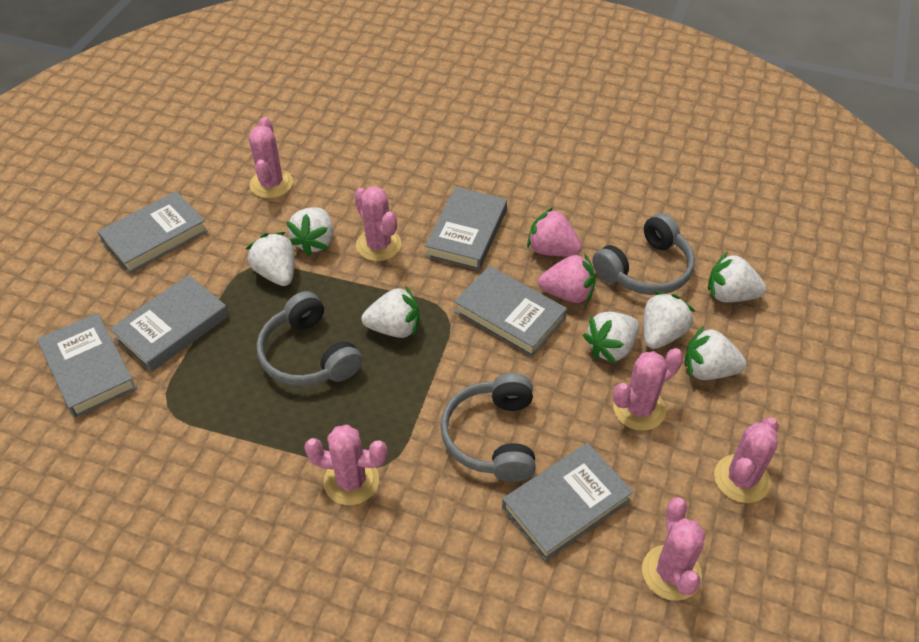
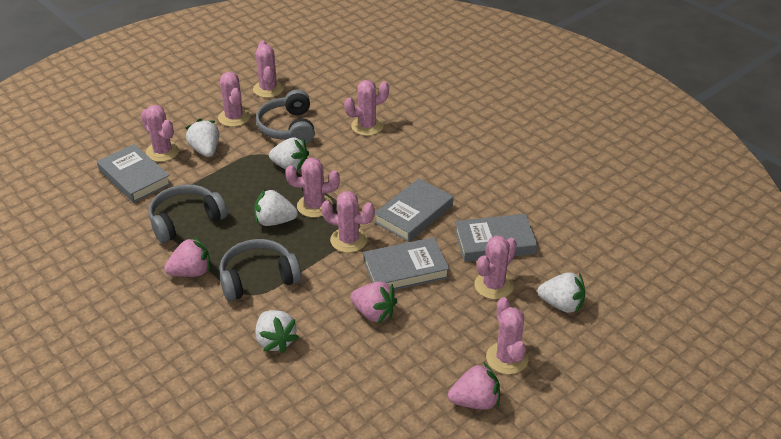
grey book: [37,313,137,418] [98,191,208,274] [110,275,229,372] [425,187,507,270] [454,266,567,357] [502,443,633,561] = 6 -> [97,144,171,203] [363,237,450,290] [374,178,453,242] [455,214,538,262] = 4
pink cactus: [249,117,293,198] [304,425,388,505] [354,186,402,261] [613,348,683,431] [642,497,705,601] [714,417,779,503] = 6 -> [141,105,180,162] [218,72,250,127] [253,41,284,98] [285,158,340,218] [321,191,375,253] [344,80,389,136] [474,235,517,300] [486,297,529,375] = 8
pink strawberry: [527,207,582,256] [538,254,596,303] = 2 -> [164,236,210,277] [350,282,397,323] [448,363,500,410] = 3
white strawberry: [246,232,294,286] [287,207,333,256] [362,286,420,338] [583,312,639,364] [643,291,695,349] [684,326,747,380] [708,253,766,303] = 7 -> [185,119,219,157] [254,188,298,226] [255,310,299,353] [269,137,309,172] [537,272,585,313] = 5

